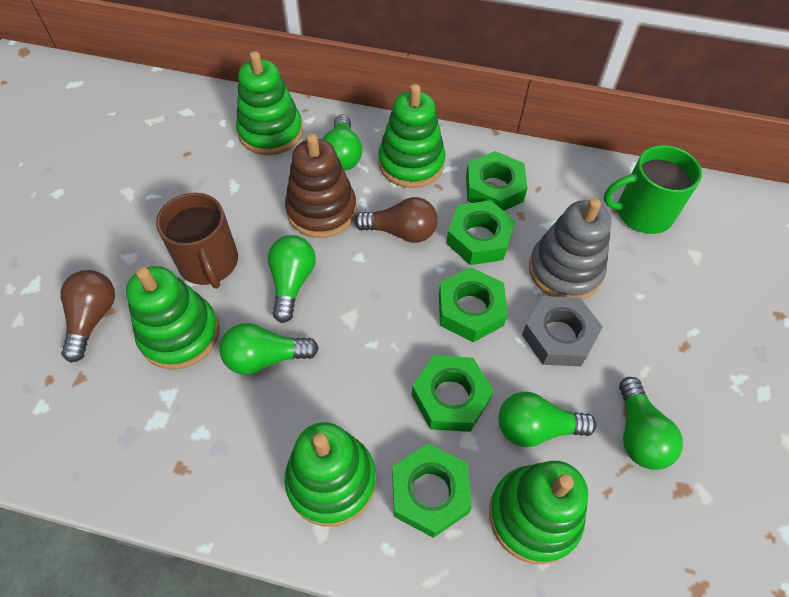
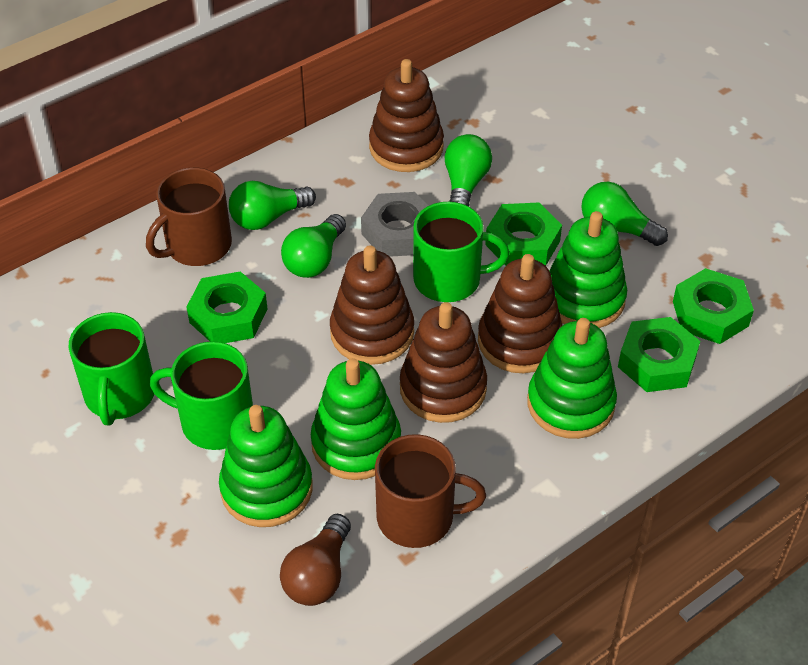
brown light bulb: [60,270,115,363] [354,197,438,243] = 2 -> [280,514,351,606] = 1
brown mug: [156,193,238,289] = 1 -> [146,167,232,266] [375,434,486,548] = 2
brown stacking toy: [285,133,356,238] = 1 -> [330,245,414,365] [369,59,444,172] [400,302,487,423] [478,254,563,373] = 4
green light bulb: [219,323,319,375] [268,235,316,323] [322,114,362,171] [498,392,597,447] [619,377,683,470] = 5 -> [229,181,316,230] [281,214,346,278] [445,134,492,206] [581,182,668,246] = 4
green mug: [604,145,702,234] = 1 -> [68,312,154,425] [150,341,253,450] [413,202,509,302] = 3
green nut: [392,443,472,538] [412,355,494,432] [439,267,508,342] [446,200,515,265] [466,151,528,211] = 5 -> [187,271,267,343] [485,203,562,266] [618,317,700,392] [673,268,754,344] = 4
green stacking toy: [126,266,219,369] [236,51,303,155] [284,422,376,527] [378,84,446,188] [489,461,588,564] = 5 -> [219,405,313,527] [311,358,401,480] [527,318,617,439] [549,211,627,328] = 4
grey stacking toy: [529,198,611,299] = 1 -> none = 0

